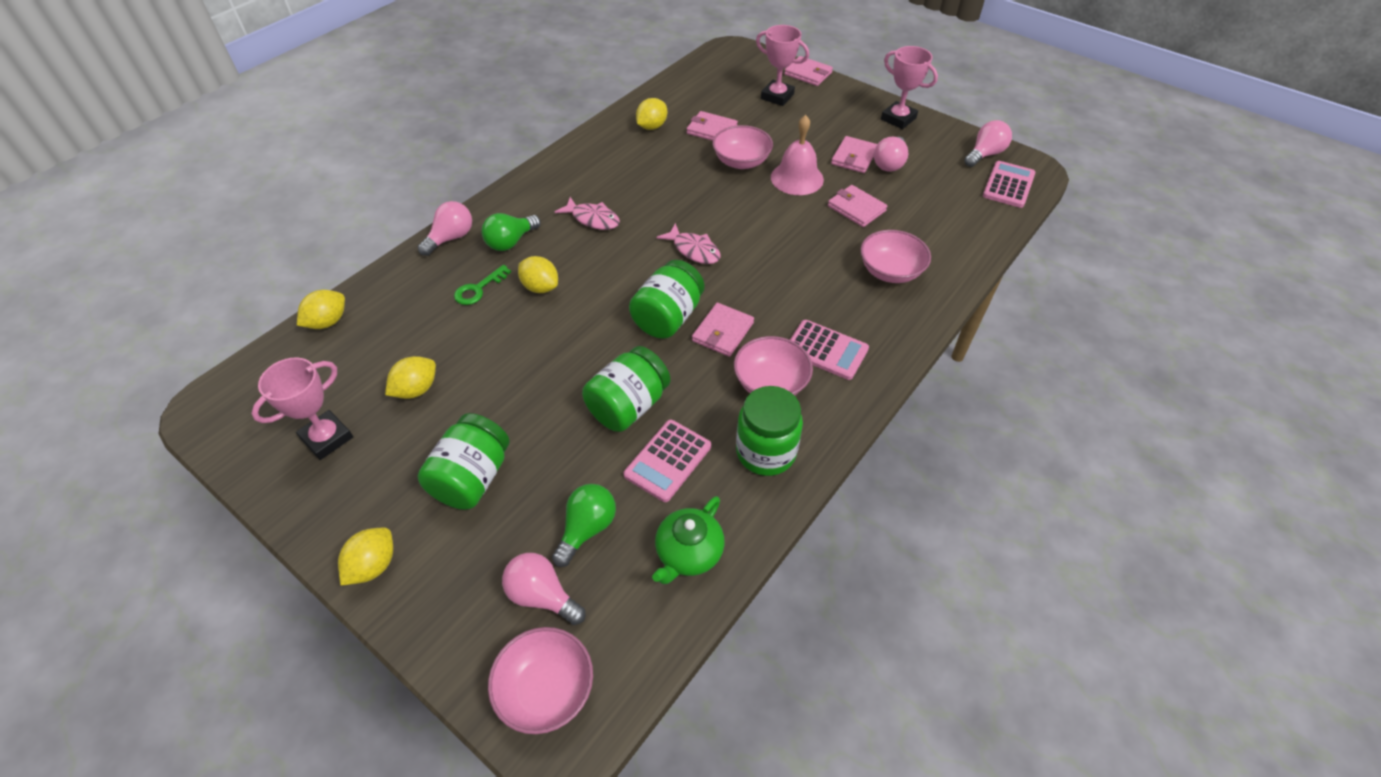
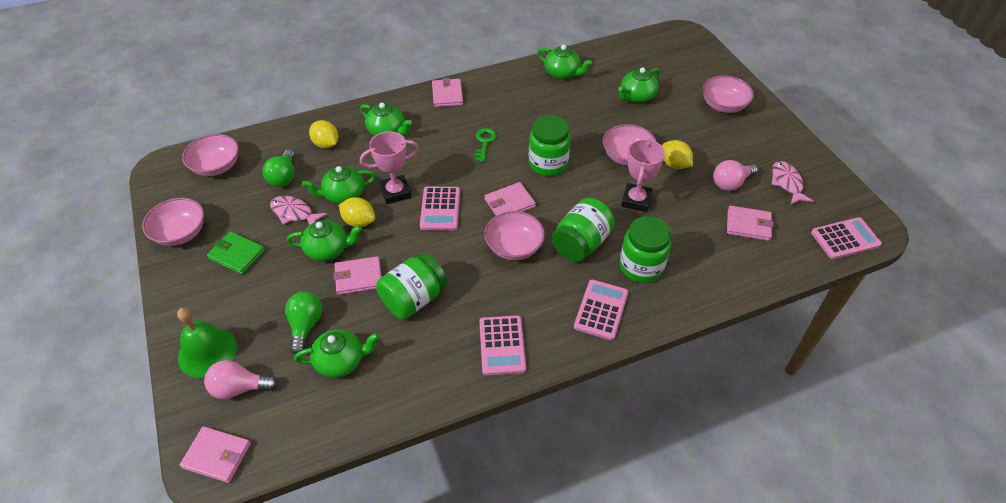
green bell: none = 0 -> [177,308,237,378] = 1
green teapot: [652,496,724,584] = 1 -> [287,220,362,261] [294,329,380,378] [302,166,376,204] [360,103,412,136] [537,45,592,79] [618,68,660,103] = 6
green wallet: none = 0 -> [207,231,265,274] = 1
pink bell: [771,115,824,195] = 1 -> none = 0
pink bowl: [488,627,593,734] [712,125,773,169] [734,336,813,396] [861,230,931,283] = 4 -> [142,198,204,246] [182,134,239,176] [484,211,545,261] [603,124,657,166] [702,75,754,113] = 5
pink calculator: [624,420,711,502] [790,320,869,380] [983,161,1035,208] = 3 -> [420,187,460,231] [479,315,526,375] [574,280,629,340] [811,217,882,259] = 4
pink light bulb: [418,201,472,256] [502,553,585,625] [874,137,908,172] [964,120,1012,167] = 4 -> [204,360,278,399] [713,160,758,191] = 2
pink trophy: [251,357,353,460] [756,25,809,106] [881,46,938,129] = 3 -> [360,131,419,204] [621,139,665,212] = 2
yellow lemon: [297,290,345,329] [338,528,393,585] [385,356,436,399] [518,256,558,293] [636,98,667,130] = 5 -> [309,120,338,149] [339,197,375,227] [662,140,693,169] = 3

